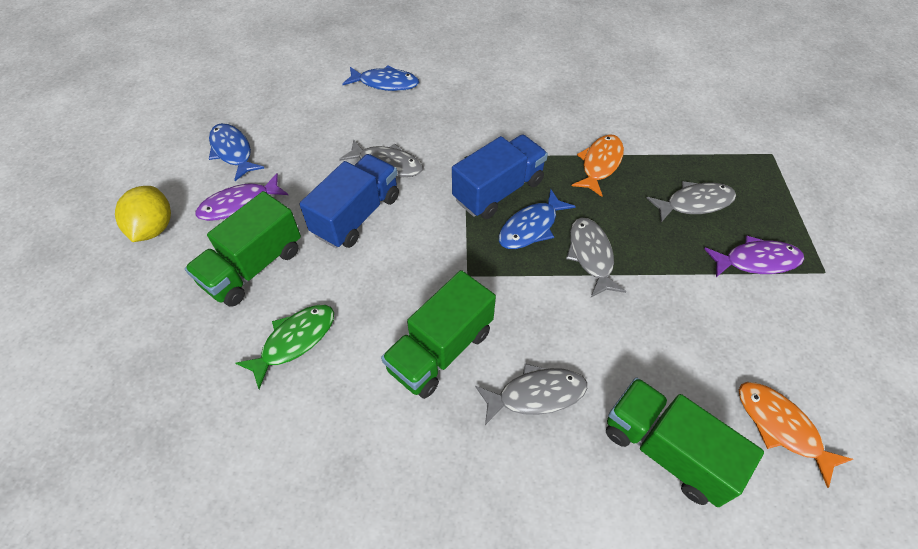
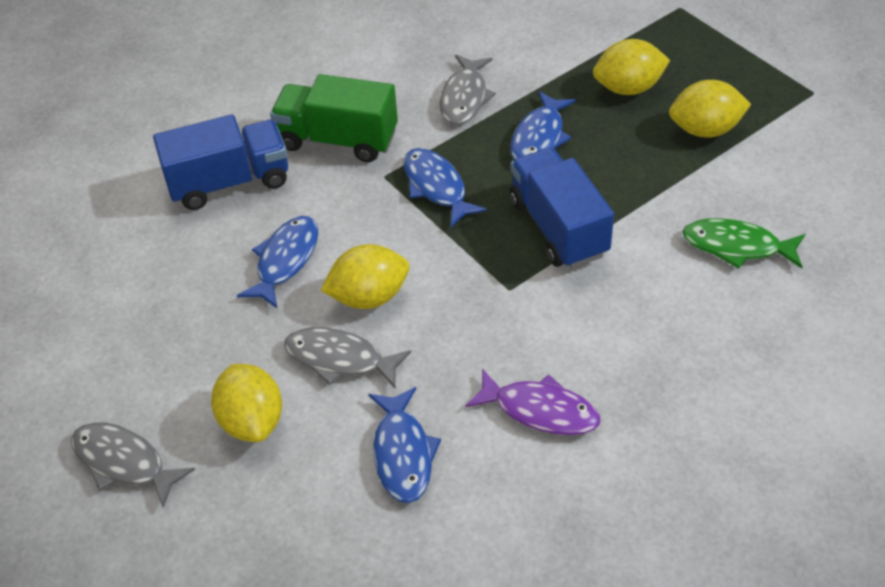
blue fish: [209,123,264,181] [343,65,419,91] [499,189,576,249] = 3 -> [237,216,318,309] [368,387,441,503] [403,148,487,227] [510,91,576,160] = 4
green truck: [185,191,301,307] [381,270,496,399] [606,377,764,507] = 3 -> [270,74,398,162] = 1
grey fish: [339,139,423,177] [475,363,587,425] [566,218,626,297] [646,181,736,222] = 4 -> [71,422,195,508] [284,327,411,389] [439,55,496,125] = 3
orange fish: [572,134,624,197] [739,382,853,488] = 2 -> none = 0
purple fish: [195,173,288,221] [704,235,804,277] = 2 -> [465,369,600,435] = 1
yellow lemon: [115,186,171,242] = 1 -> [211,364,282,442] [321,244,409,309] [593,39,670,95] [669,80,751,138] = 4

